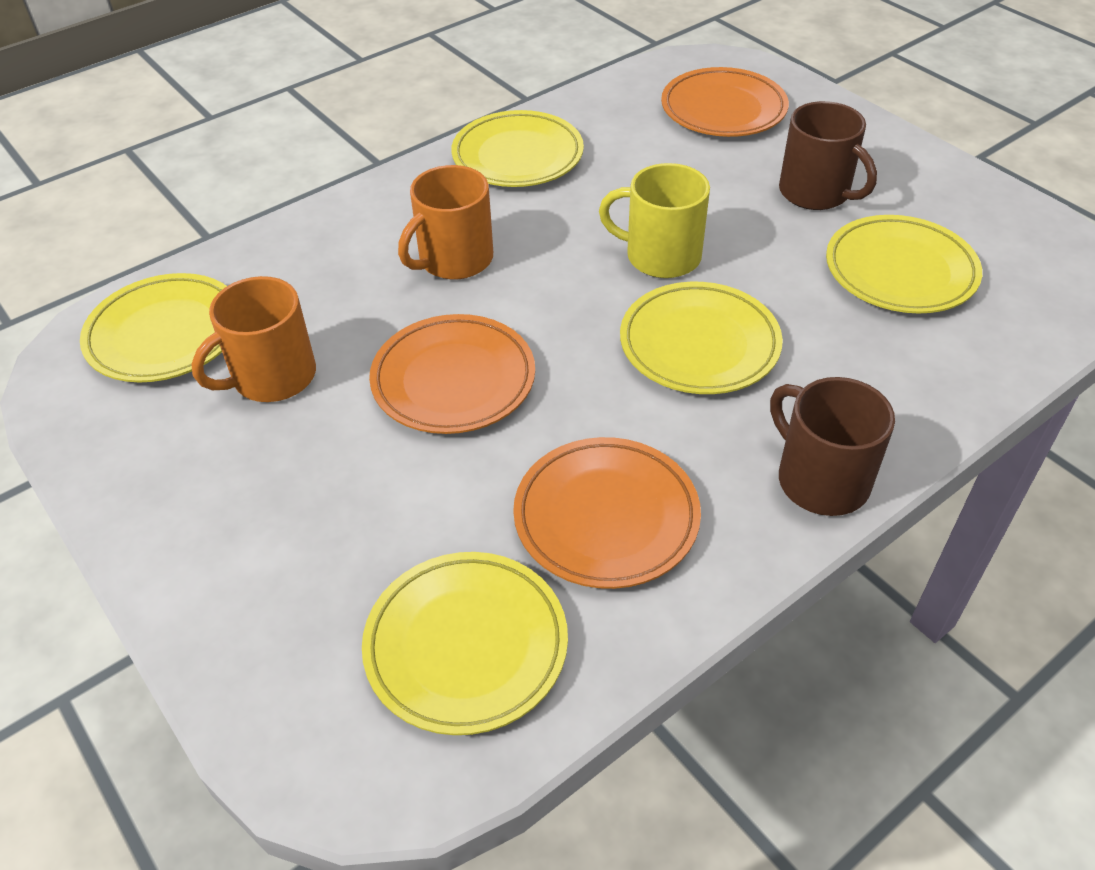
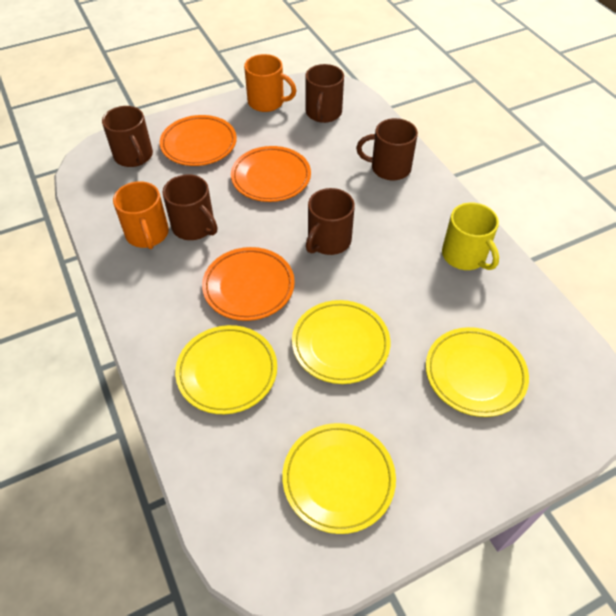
brown mug: [770,377,895,516] [779,101,877,210] = 2 -> [102,106,153,167] [162,174,217,240] [305,64,344,123] [306,188,355,255] [356,118,418,180] = 5
yellow plate: [80,273,227,382] [362,552,568,735] [451,110,584,187] [620,282,783,394] [826,215,982,313] = 5 -> [175,325,277,414] [282,423,396,534] [292,300,391,384] [426,327,529,417] = 4

